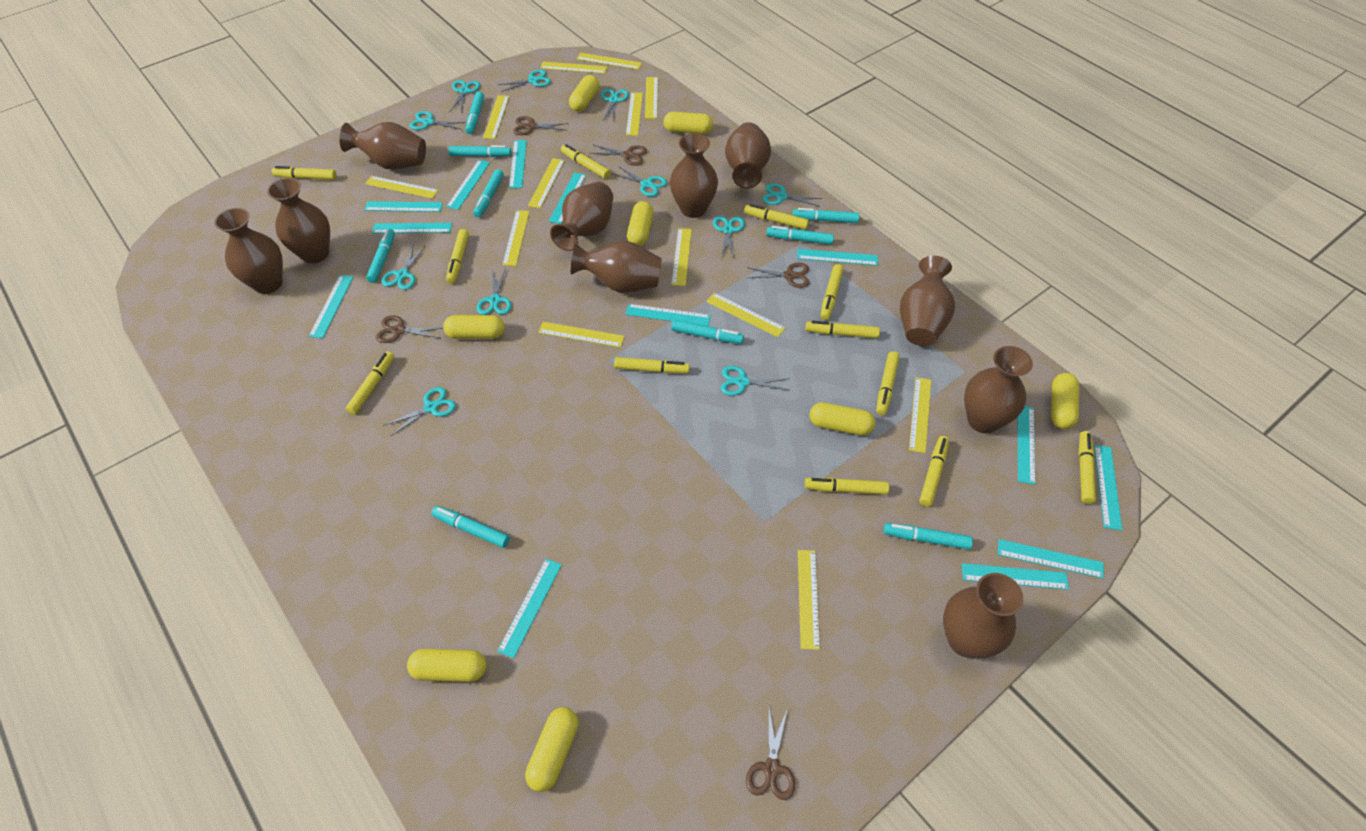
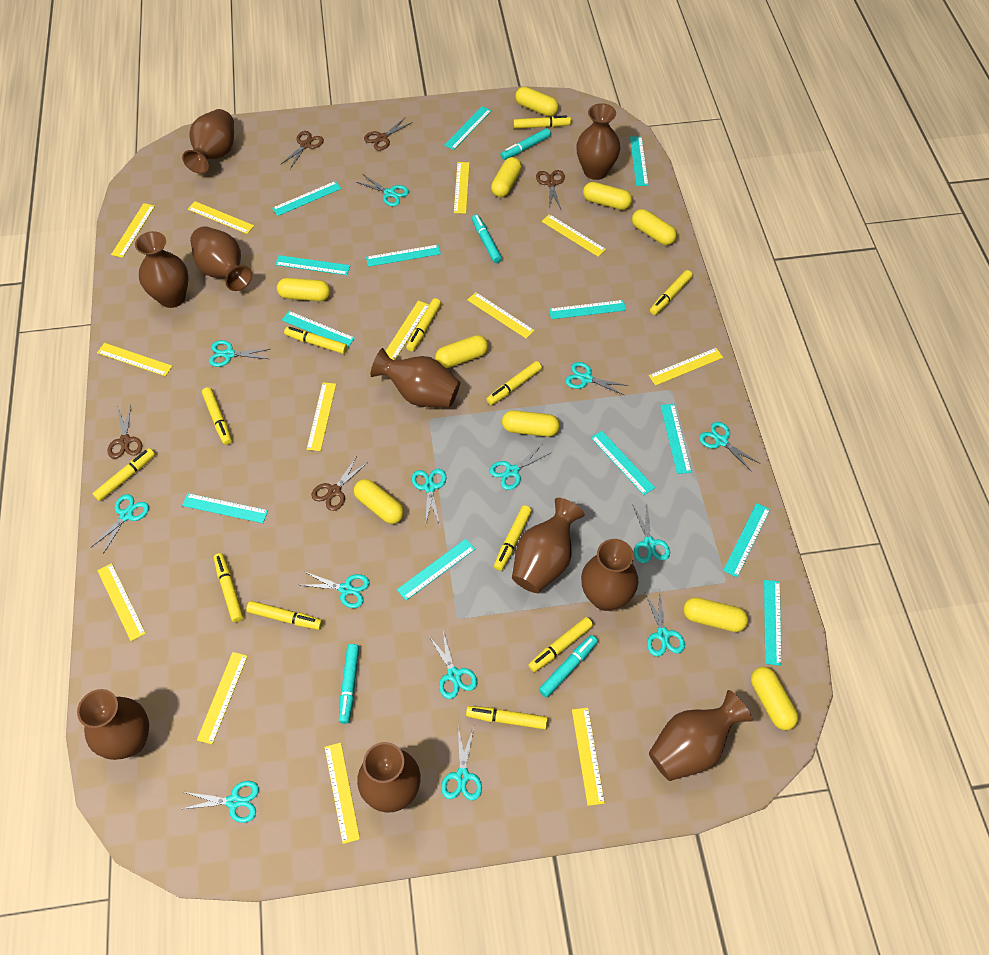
turquoise marker: [366,229,395,283] [431,506,510,548] [449,145,511,157] [465,91,484,134] [473,169,504,217] [671,320,744,344] [766,226,834,245] [793,208,859,223] [884,523,973,550] = 9 -> [339,644,359,724] [472,214,502,263] [501,128,551,160] [539,635,598,697] = 4
turquoise scissors: [381,245,426,290] [383,387,456,437] [409,111,466,130] [449,80,480,112] [477,268,512,315] [498,70,551,92] [601,89,629,120] [611,166,667,197] [713,216,745,258] [721,366,790,396] [762,183,822,207] = 11 -> [92,494,149,554] [182,781,259,823] [209,340,270,367] [301,572,370,608] [356,175,409,206] [412,469,446,526] [429,631,477,699] [441,727,482,800] [489,445,550,490] [565,362,629,395] [633,506,670,563] [645,591,685,656] [699,422,759,472] = 13
yellow capsule: [407,649,487,682] [443,315,505,339] [525,707,579,792] [569,75,599,112] [627,201,654,246] [663,112,713,134] [810,402,876,435] [1051,373,1079,429] = 8 -> [277,278,330,301] [354,479,404,524] [435,335,488,368] [491,157,522,197] [502,410,560,437] [515,87,559,116] [583,182,632,210] [632,209,677,245] [683,597,748,632] [751,667,798,730] = 10

